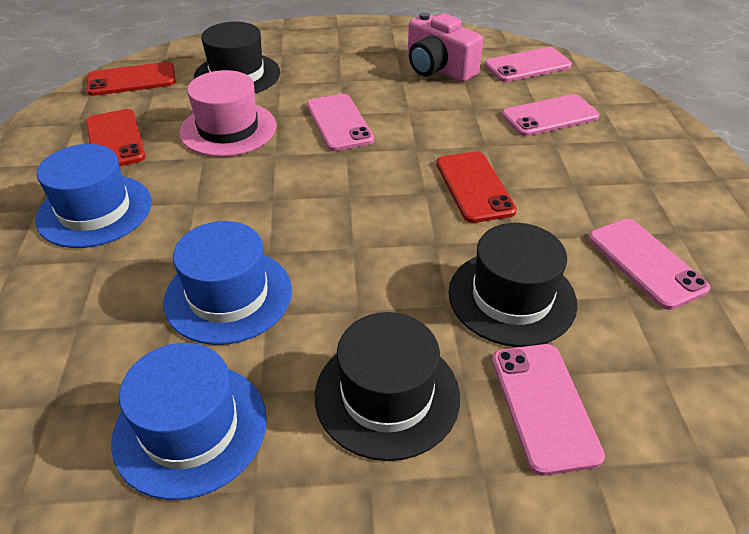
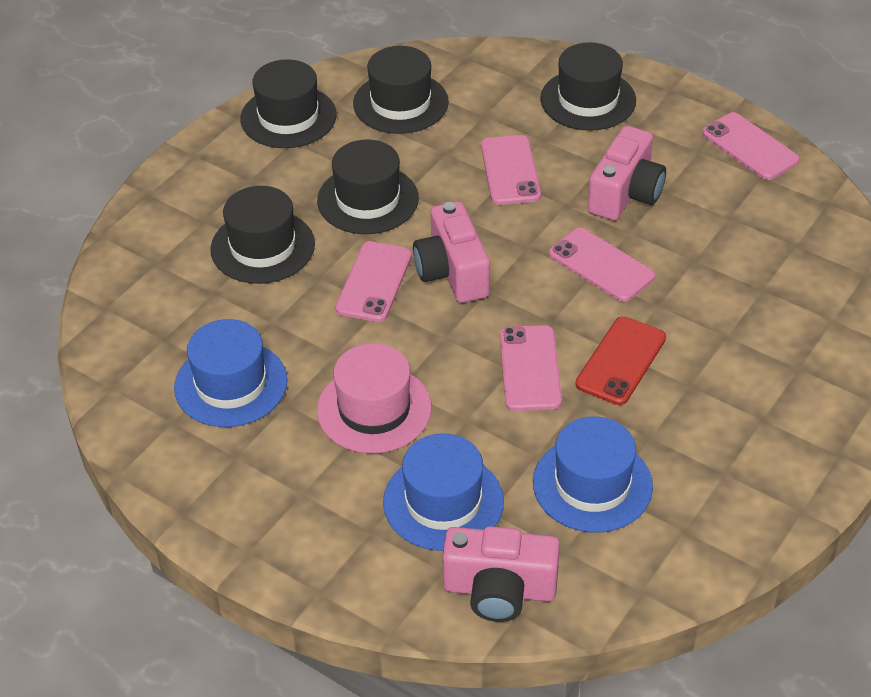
black hat: [194,22,280,93] [315,312,460,461] [448,223,578,347] = 3 -> [210,186,315,284] [240,59,337,148] [317,140,419,234] [353,46,449,134] [540,42,636,131] = 5
pink camera: [408,12,483,82] = 1 -> [413,201,490,303] [442,526,560,622] [587,126,666,221] = 3
red phone: [86,62,176,96] [86,109,146,166] [436,151,517,223] = 3 -> [576,316,666,405] = 1

